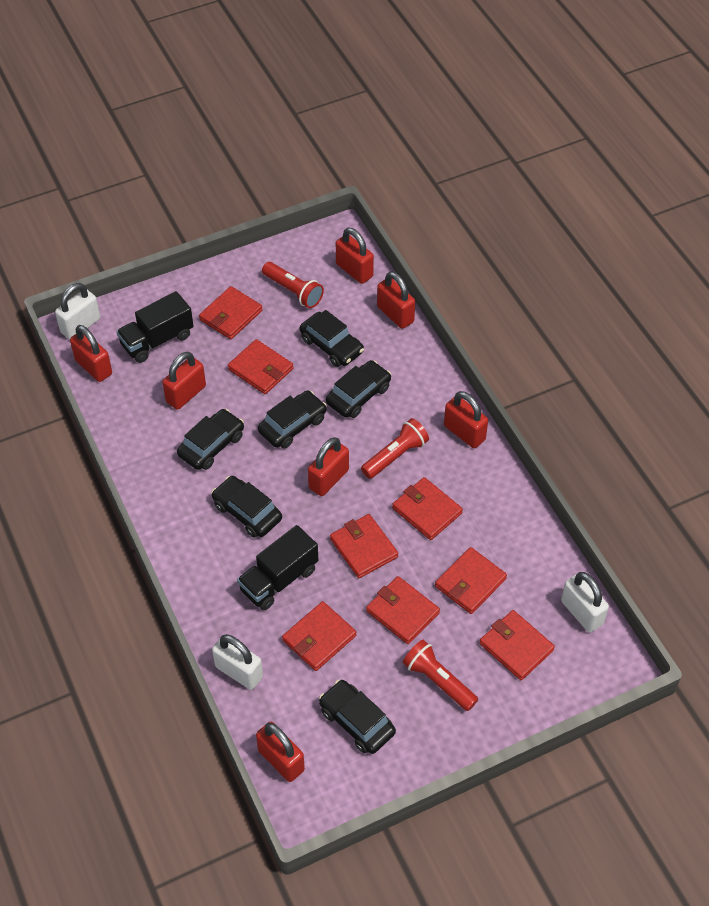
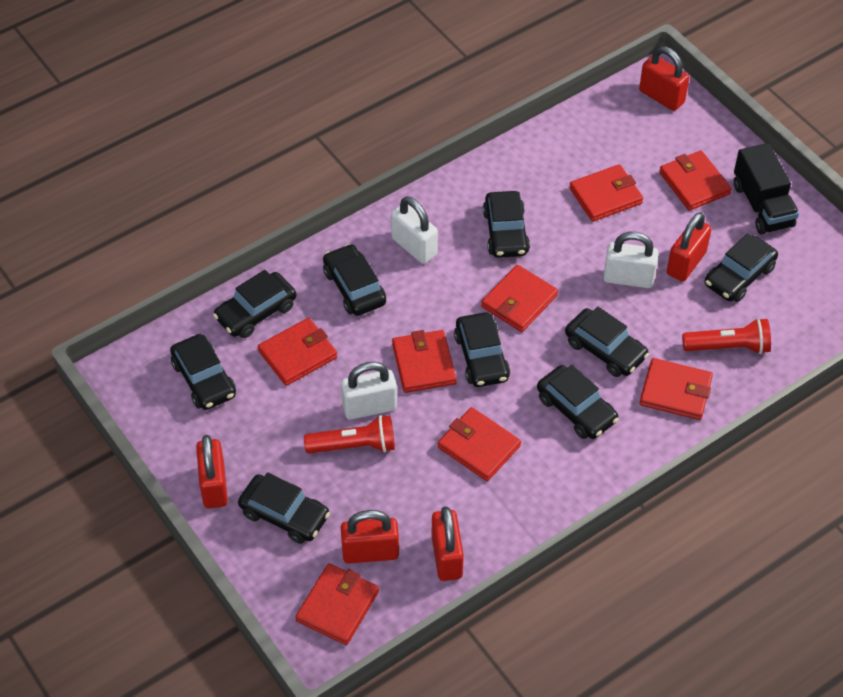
black car: [177,409,244,470] [212,476,282,538] [258,390,327,449] [300,310,364,367] [319,680,396,754] [326,360,391,418] = 6 -> [170,334,236,410] [213,270,296,338] [238,472,330,544] [323,244,386,316] [454,312,510,387] [483,191,530,258] [537,365,619,439] [565,307,649,377] [705,233,778,302] = 9
black truck: [116,291,194,363] [237,525,318,610] = 2 -> [734,143,799,235] = 1
red flashlight: [262,262,324,308] [361,418,429,479] [403,640,478,711] = 3 -> [304,415,395,453] [682,318,771,354] = 2
red padlock: [70,325,112,382] [162,352,206,410] [256,722,305,782] [308,437,349,496] [336,228,374,284] [377,271,415,329] [444,391,488,448] = 7 -> [196,435,228,509] [341,510,399,564] [432,506,464,581] [639,46,689,111] [667,212,712,282] = 5

